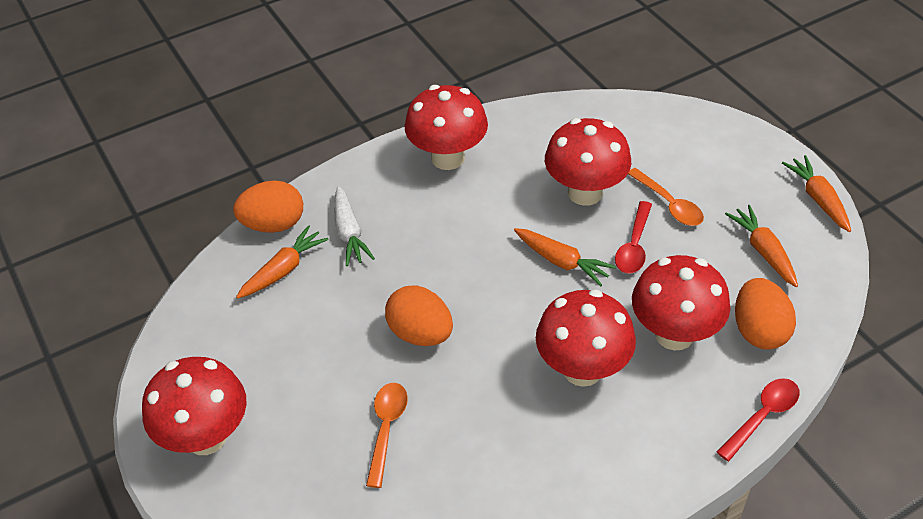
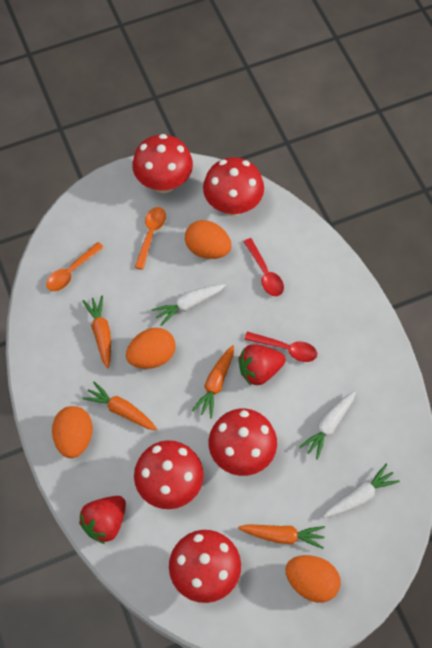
orange egg: [233,181,303,233] [385,286,453,346] [735,278,796,350] = 3 -> [52,406,93,458] [126,328,175,369] [185,220,231,259] [285,555,340,603] = 4
red strawberry: none = 0 -> [79,496,126,544] [238,344,286,385] = 2
white carrot: [334,186,375,266] = 1 -> [151,284,226,326] [299,391,356,460] [323,464,400,518] = 3

